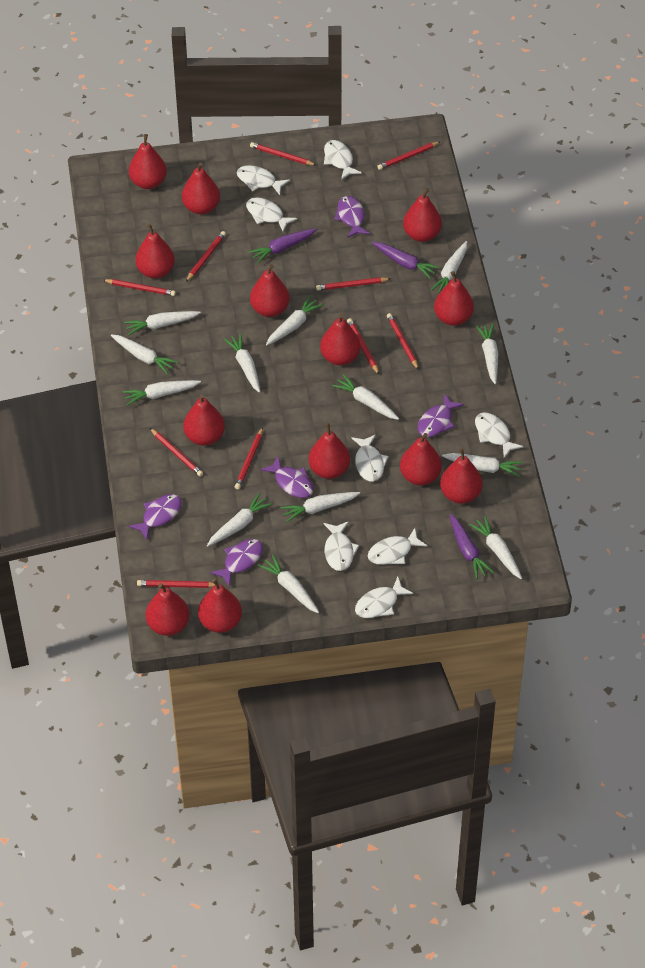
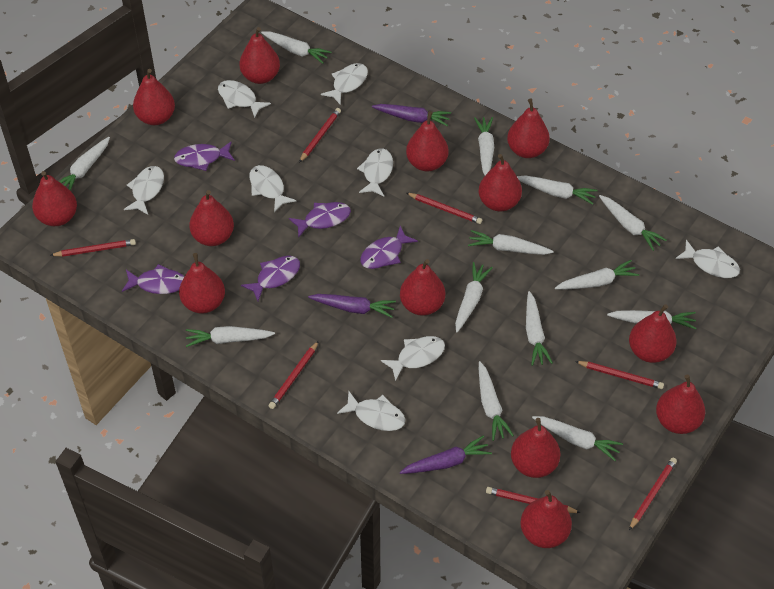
red pencil: [103,279,176,296] [137,580,215,588] [150,428,203,477] [186,231,226,282] [235,427,263,489] [250,142,316,165] [316,277,391,291] [347,318,379,375] [377,142,440,170] [387,313,419,370] = 10 -> [50,239,136,257] [269,341,319,409] [299,108,341,163] [407,193,482,224] [486,487,581,513] [575,361,664,389] [629,458,677,530] = 7

